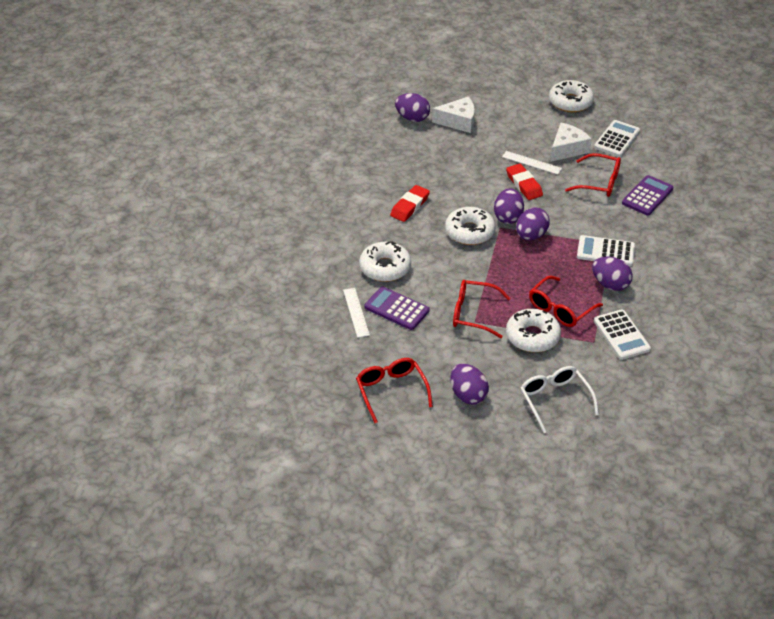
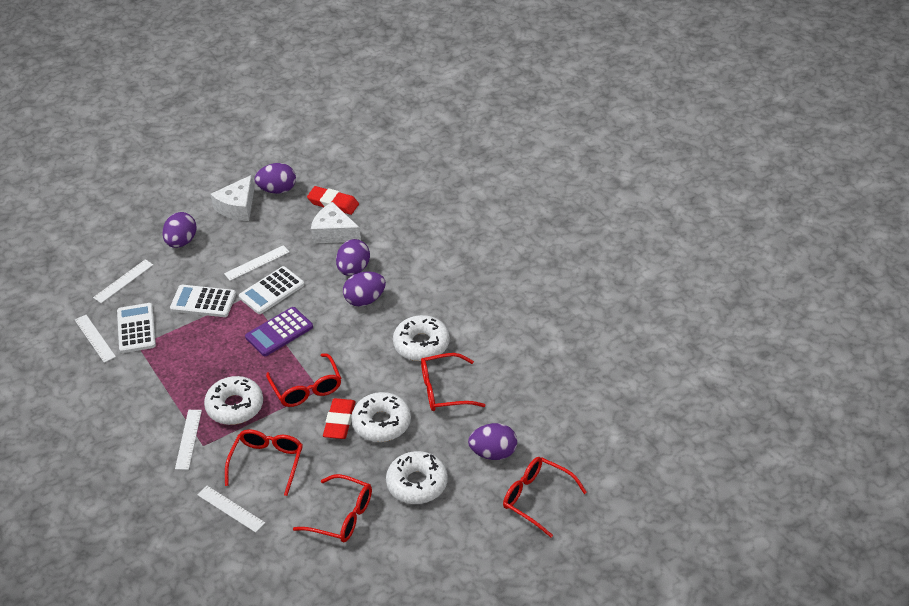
purple calculator: [364,287,429,330] [622,175,673,215] = 2 -> [245,307,313,356] = 1
red glasses: [356,358,433,423] [453,280,510,338] [529,276,603,327] [565,153,621,197] = 4 -> [225,429,303,496] [266,353,341,407] [293,474,372,542] [421,353,485,411] [503,457,587,537] = 5
white glasses: [521,366,599,433] = 1 -> none = 0
white ruler: [343,288,370,338] [502,151,562,175] = 2 -> [75,315,116,363] [93,259,153,303] [175,410,202,470] [197,486,265,533] [224,245,290,281] = 5

